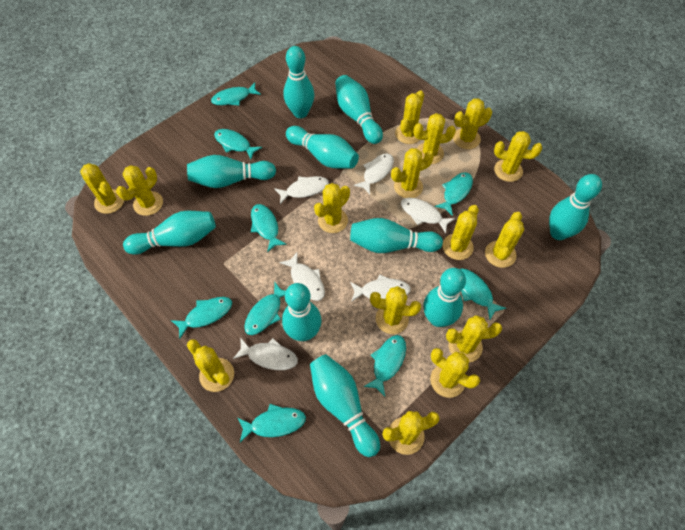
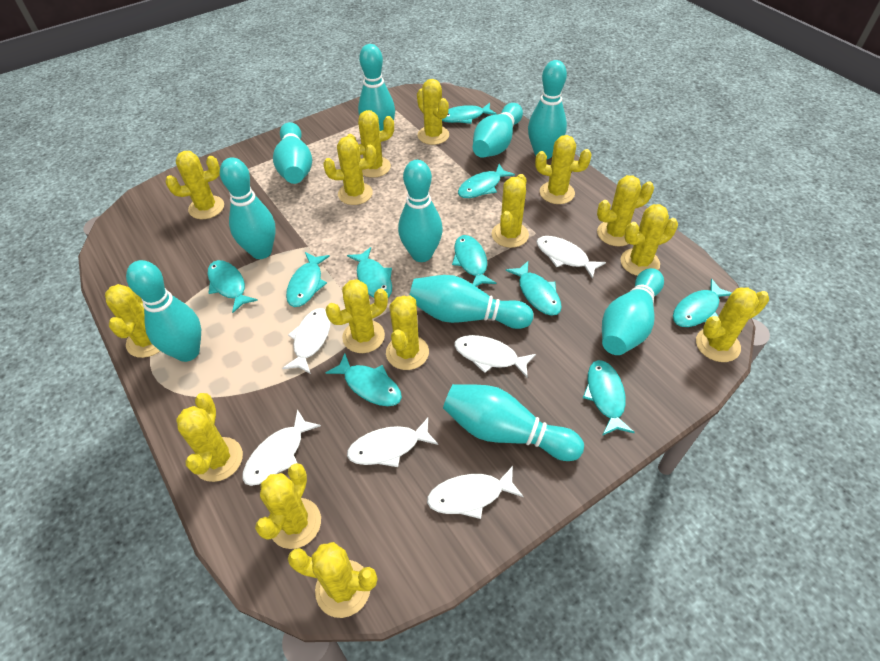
turquoise fish: [171,297,232,339] [211,83,261,105] [214,129,262,159] [238,404,306,442] [244,283,286,335] [251,204,287,252] [363,335,406,396] [435,172,473,216] [460,268,506,319] = 9 -> [207,260,258,313] [286,252,330,307] [325,354,402,406] [347,247,392,298] [442,103,497,124] [452,235,496,286] [458,164,515,198] [506,261,562,316] [583,360,635,436] [673,279,732,327] = 10

